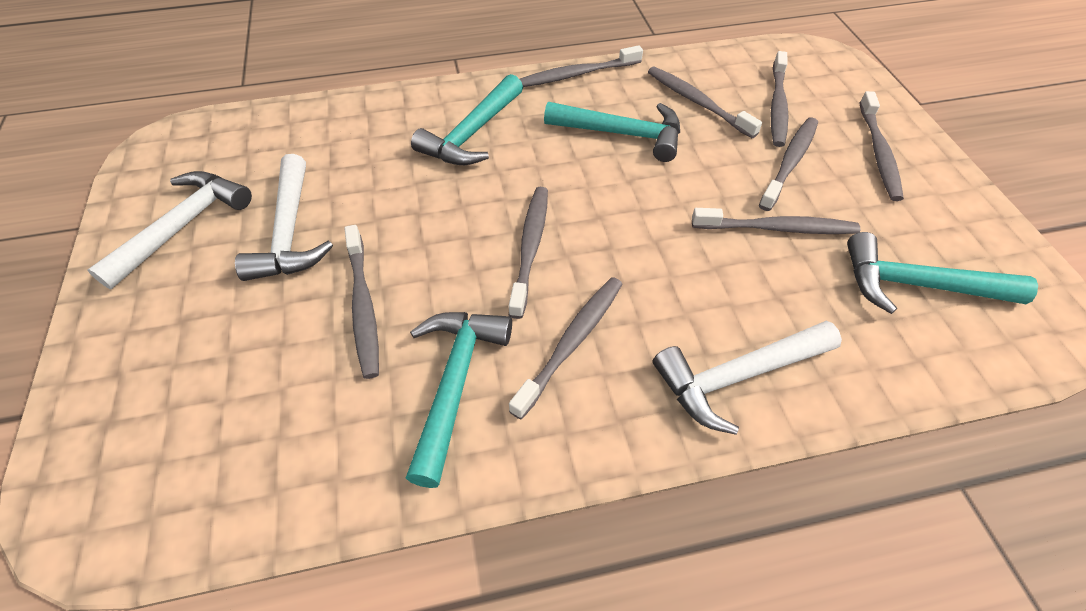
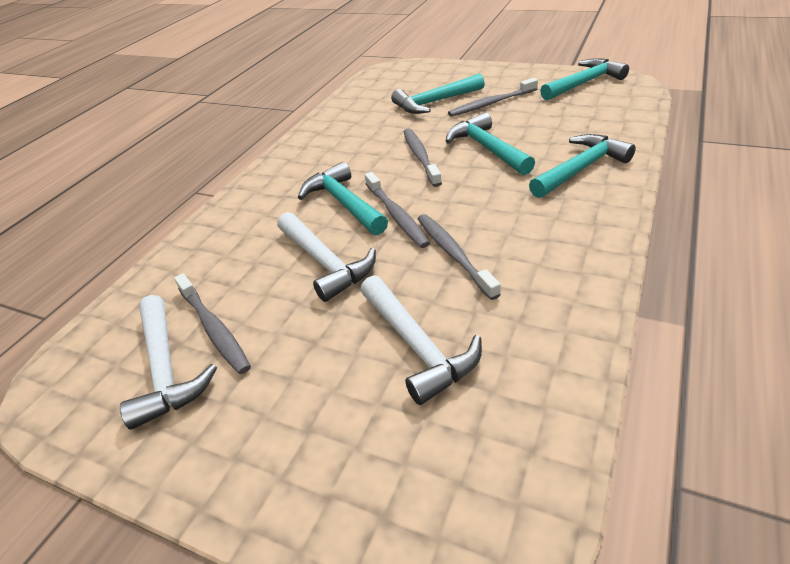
grey toothbrush: [344,225,379,379] [509,187,548,319] [509,277,623,419] [520,45,643,87] [648,67,762,138] [692,208,860,234] [759,117,818,211] [771,51,788,147] [859,91,904,201] = 9 -> [174,273,251,374] [365,172,430,248] [404,129,442,187] [418,214,501,300] [448,78,538,117] = 5
turquoise hammer: [406,312,512,488] [411,74,523,165] [544,102,680,162] [847,232,1038,314] = 4 -> [298,162,388,235] [391,73,485,114] [445,112,535,175] [529,134,636,198] [540,58,629,100] = 5

